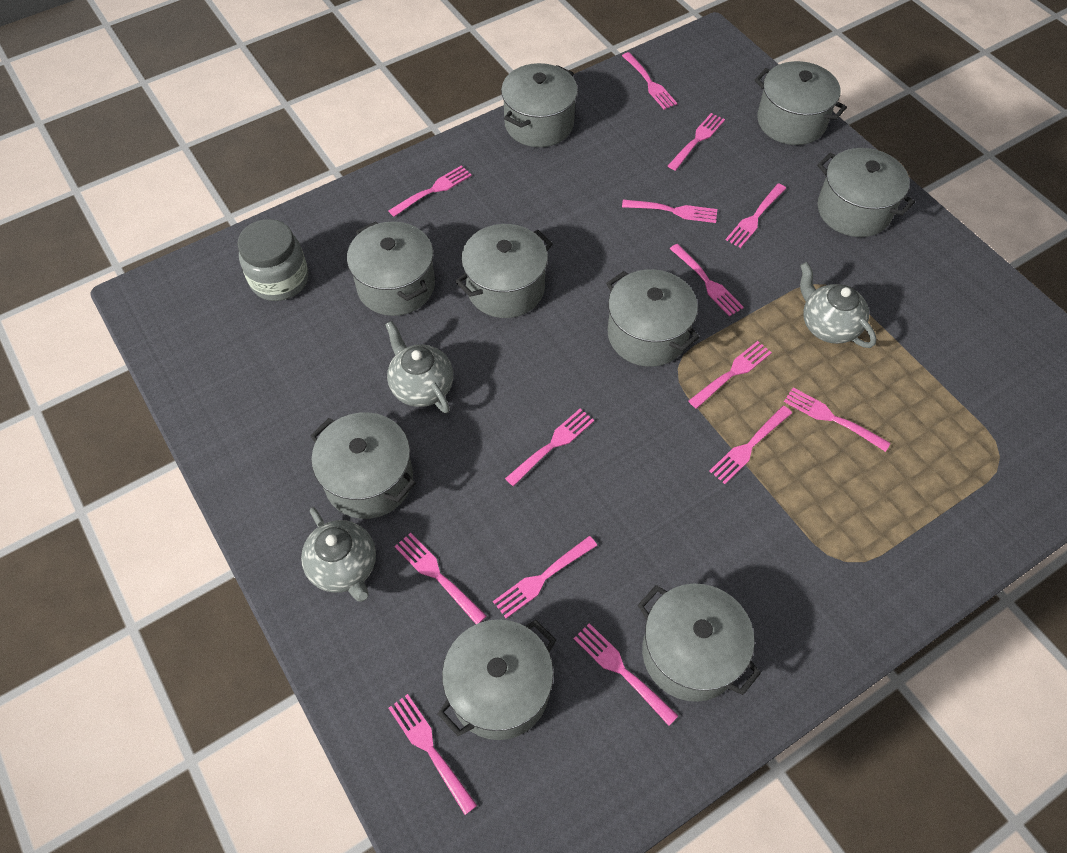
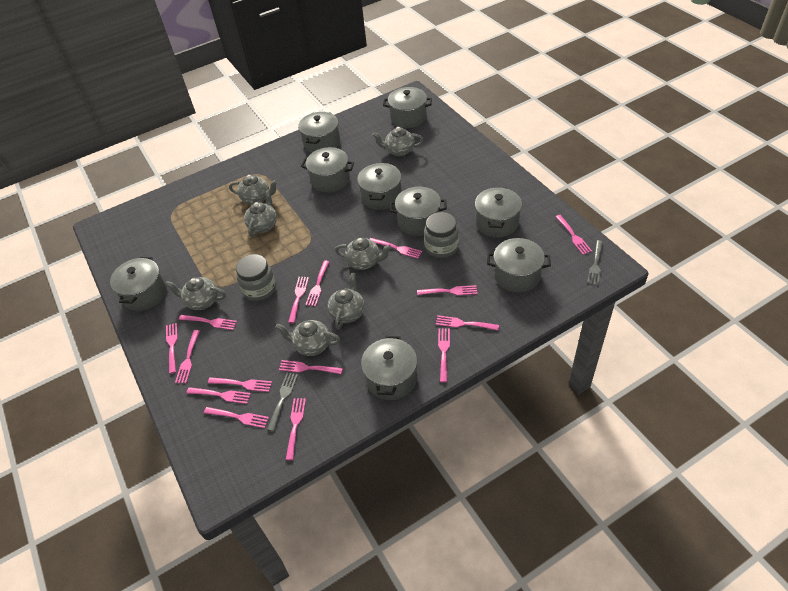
grey fork: none = 0 -> [267,373,298,431] [587,240,603,286] = 2
grey jar: [237,219,308,301] = 1 -> [236,254,276,301] [424,212,459,258] = 2
grey teapot: [301,507,376,602] [385,321,453,413] [800,262,876,348] = 3 -> [165,277,226,310] [229,175,278,204] [244,189,277,237] [275,320,340,356] [327,272,365,330] [335,237,392,270] [372,127,423,156] = 7
pink fork: [388,165,472,217] [389,694,477,815] [394,533,486,624] [493,536,597,618] [505,409,594,486] [574,623,678,726] [622,52,678,110] [622,200,717,223] [668,113,725,171] [670,244,744,316] [688,341,772,409] [709,406,792,484] [726,183,786,248] [784,387,891,452] = 14 -> [166,323,178,374] [175,330,200,383] [179,315,237,330] [186,387,251,404] [204,407,269,428] [208,377,272,392] [279,360,343,374] [286,398,306,460] [288,277,309,323] [305,261,329,306] [370,238,422,259] [417,285,477,295] [436,315,499,330] [438,329,450,383] [555,215,592,255] = 15

